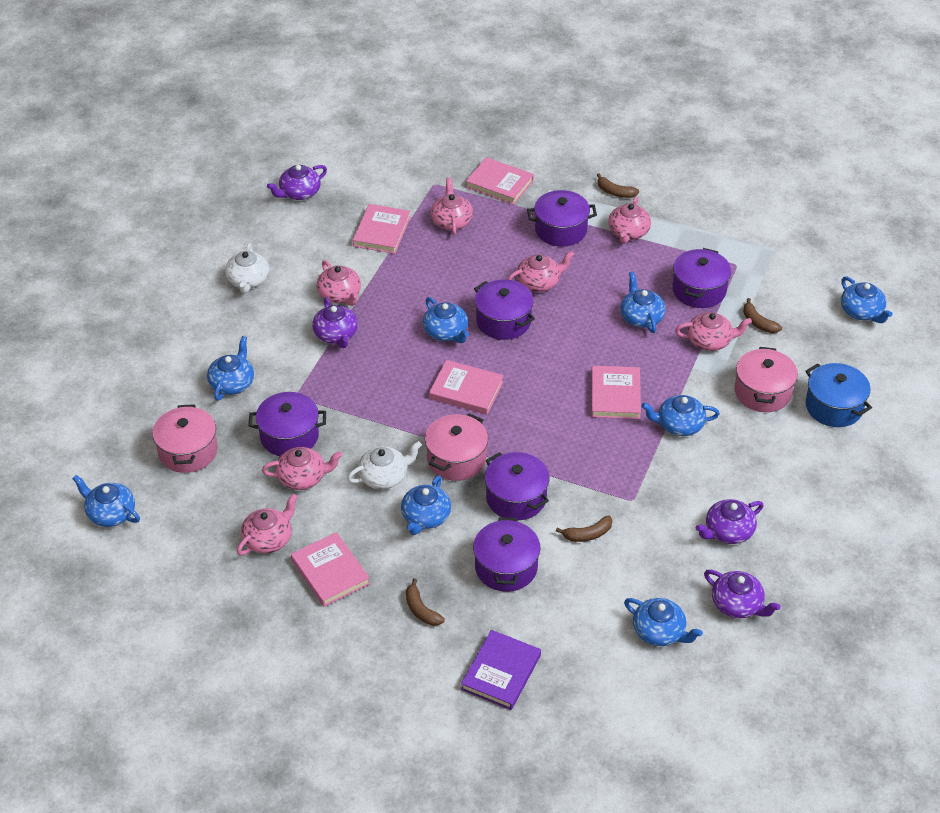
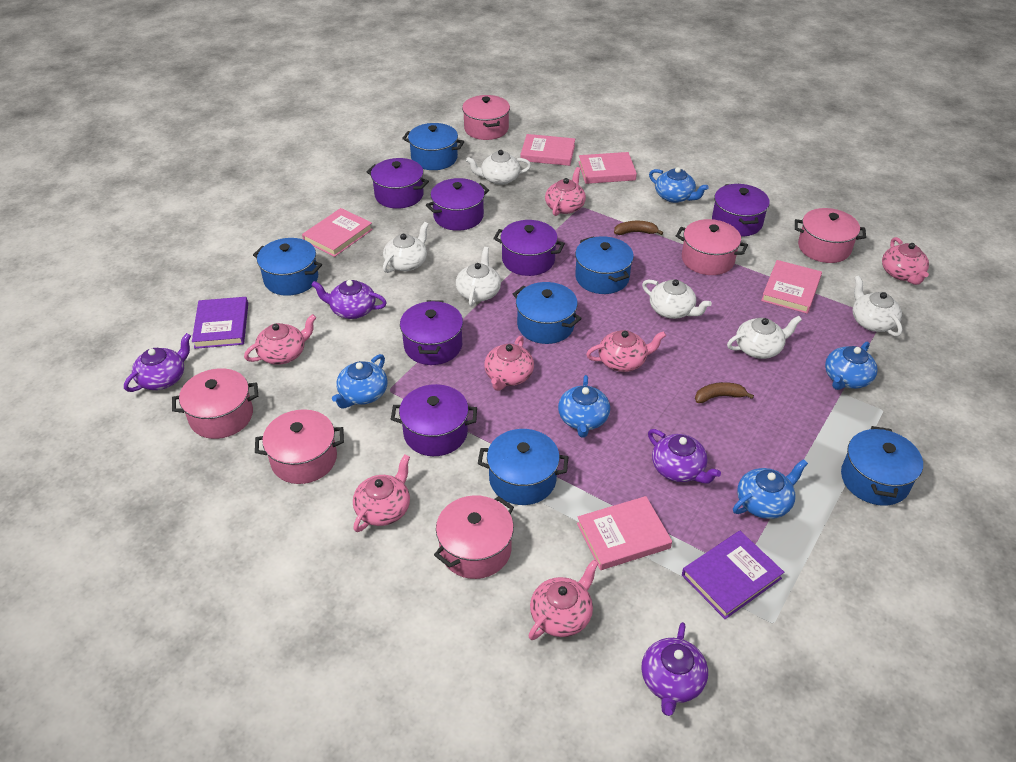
blue pot: [805,363,872,427] = 1 -> [253,238,322,296] [402,123,464,170] [478,429,568,505] [513,282,582,344] [575,236,634,294] [841,426,923,506] = 6
blue teapot: [72,475,140,527] [207,336,254,401] [401,475,451,535] [423,297,469,343] [620,272,665,333] [624,598,703,646] [641,395,720,436] [841,276,893,323] = 8 -> [332,354,387,409] [558,375,610,438] [649,167,709,203] [733,459,808,519] [825,342,878,390] = 5
brown banana: [406,578,445,626] [556,515,612,542] [597,173,639,198] [743,298,782,333] = 4 -> [614,221,663,235] [695,382,754,403] = 2
pink pot: [152,404,218,473] [425,413,488,481] [734,347,798,412] = 3 -> [172,368,258,439] [255,409,344,484] [434,495,514,579] [462,95,510,140] [676,219,748,275] [795,208,866,263] = 6
purple book: [461,630,541,710] = 1 -> [192,297,248,349] [682,531,784,619] = 2
white teapot: [225,243,269,293] [347,441,422,489] = 2 -> [383,222,429,273] [456,247,501,306] [466,150,531,185] [642,279,712,319] [727,316,802,359] [853,276,902,336] = 6

